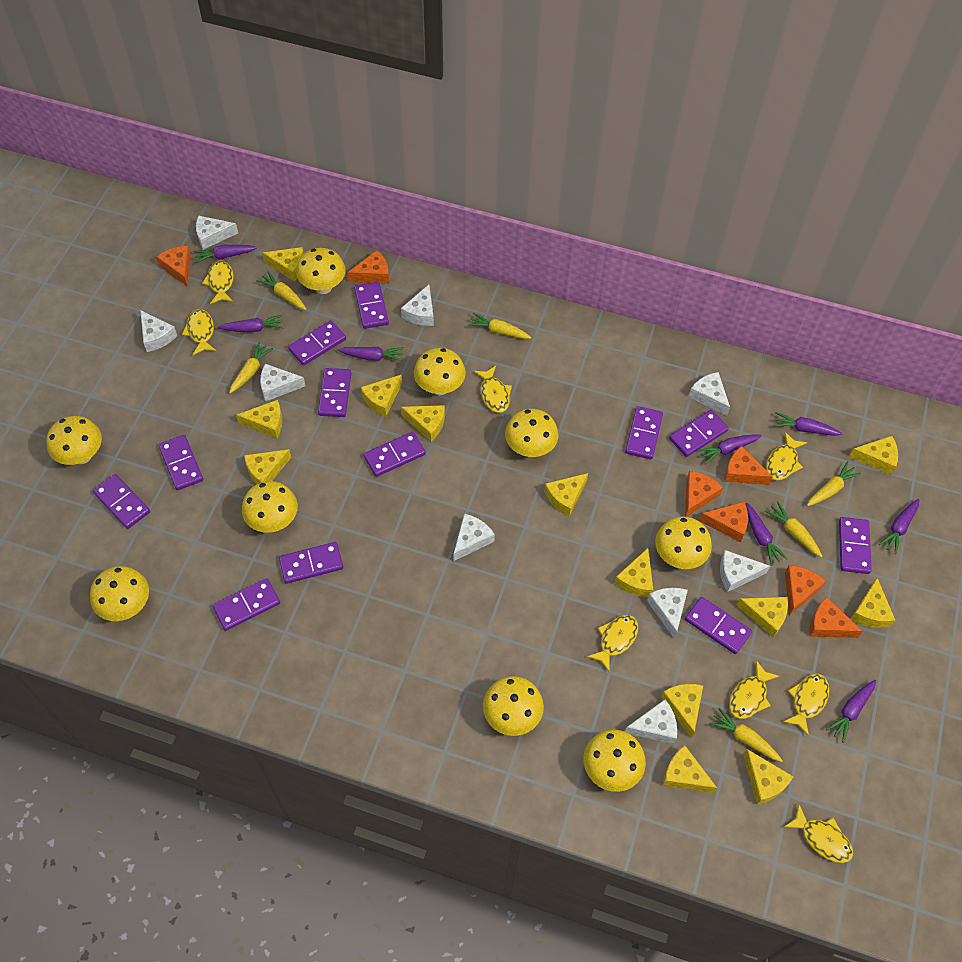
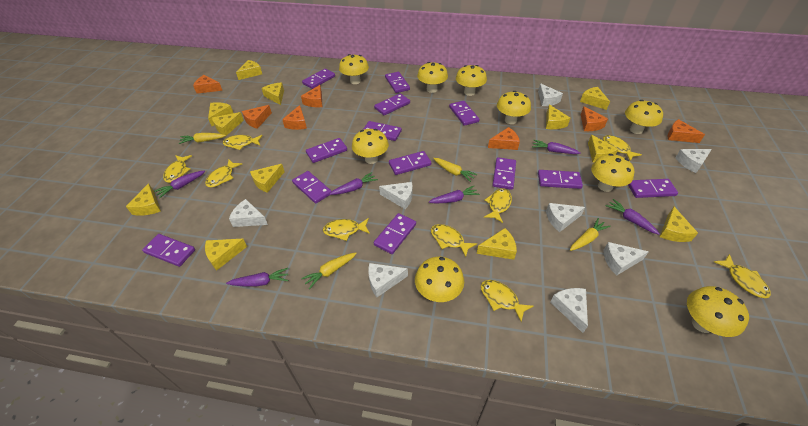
purple carrot: [193,245,257,263] [218,315,284,332] [338,347,404,362] [697,434,762,465] [746,503,788,566] [774,412,842,436] [826,680,876,743] [879,499,920,554] = 8 -> [154,170,205,198] [226,268,288,286] [330,172,378,195] [429,186,480,203] [532,140,581,154] [606,199,660,235] = 6
purple domino: [93,474,150,529] [159,435,203,490] [213,578,280,631] [279,542,343,584] [288,320,346,366] [318,368,351,417] [354,282,389,329] [364,432,426,477] [625,406,663,460] [669,410,729,457] [685,597,752,654] [839,517,872,574] = 12 -> [142,234,195,267] [292,171,332,204] [302,69,335,89] [306,138,347,163] [363,121,402,141] [374,93,410,115] [374,213,416,254] [385,72,410,93] [389,151,431,175] [449,101,479,126] [493,157,516,190] [538,170,583,189] [628,179,678,198] = 13
white cheese: [140,310,177,352] [196,216,238,250] [260,364,305,402] [401,285,434,326] [453,513,495,561] [625,699,677,744] [647,588,688,638] [689,372,730,416] [720,550,770,592] = 9 -> [229,199,268,227] [368,263,408,297] [379,182,413,209] [538,83,563,106] [546,203,585,232] [550,288,588,333] [603,242,649,276] [675,149,712,173] = 8
yellow carrot: [229,342,273,394] [256,271,307,310] [468,313,531,339] [709,708,783,762] [765,501,822,557] [807,461,861,506] = 6 -> [179,133,226,144] [301,252,357,289] [433,158,477,182] [570,218,611,251] = 4
yellow cheese: [236,400,282,438] [244,449,291,484] [262,247,304,281] [361,375,402,417] [401,405,445,442] [544,473,588,516] [614,548,653,597] [661,684,703,738] [662,745,717,793] [736,597,788,637] [743,749,794,805] [849,436,898,475] [851,578,895,628] = 13 -> [126,183,161,216] [205,239,247,270] [208,102,233,126] [212,112,244,136] [236,60,262,80] [250,164,284,193] [262,83,284,105] [477,228,517,260] [546,104,570,129] [580,87,610,110] [588,135,618,163] [660,207,698,242] = 12
yellow fish: [182,309,216,355] [202,260,233,304] [473,366,512,413] [587,615,638,672] [729,660,780,719] [766,432,807,480] [783,674,829,736] [784,804,853,863] = 8 -> [163,155,192,183] [205,159,242,188] [223,135,263,150] [323,218,370,241] [431,224,477,257] [481,280,533,322] [484,188,512,223] [603,135,642,161] [714,254,771,298] = 9

